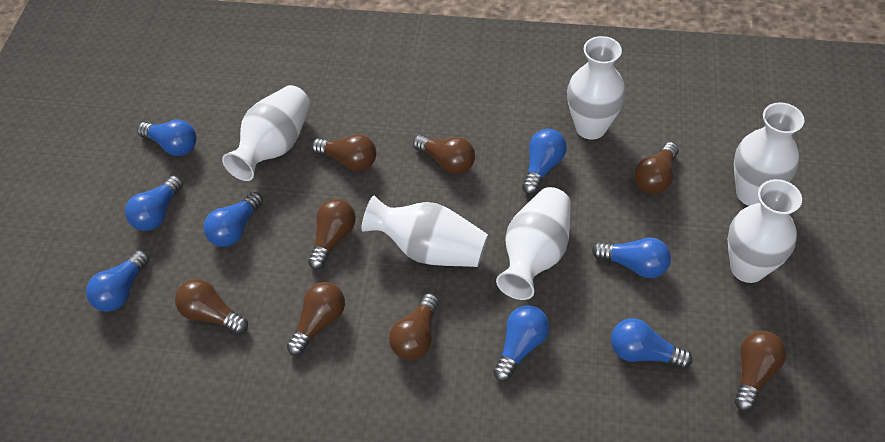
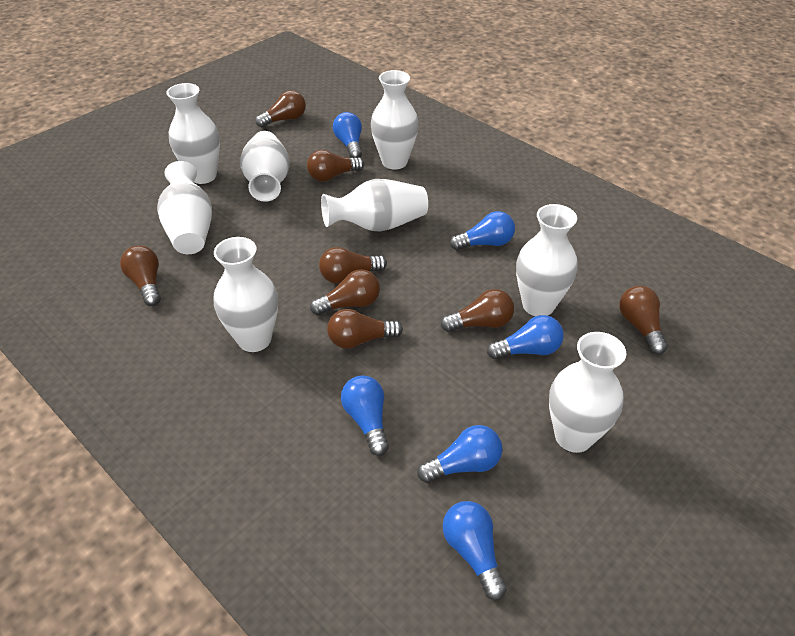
blue light bulb: [86,250,149,312] [125,175,183,231] [137,119,197,156] [204,192,263,247] [493,305,549,382] [522,129,567,195] [592,237,671,278] [611,318,692,369] = 8 -> [333,112,362,158] [341,375,389,456] [417,425,502,483] [443,501,507,600] [450,211,515,250] [487,315,564,360] = 6
white vase: [222,85,310,181] [361,195,488,267] [496,187,571,300] [567,36,626,140] [728,179,802,283] [734,102,805,206] = 6 -> [157,161,212,254] [167,83,220,184] [214,237,278,352] [240,131,290,202] [321,179,428,232] [371,70,419,169] [516,204,578,316] [549,332,626,453] = 8

